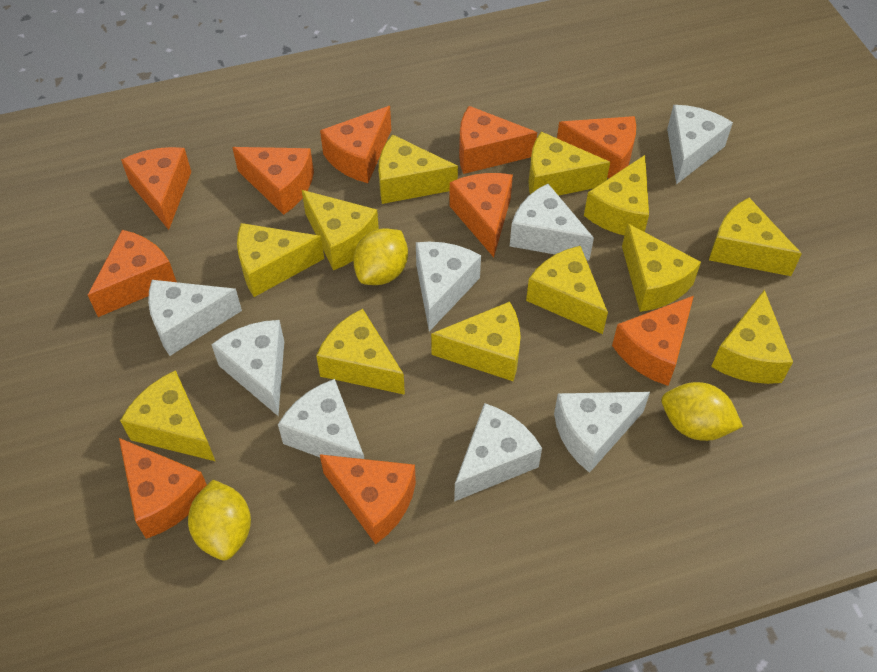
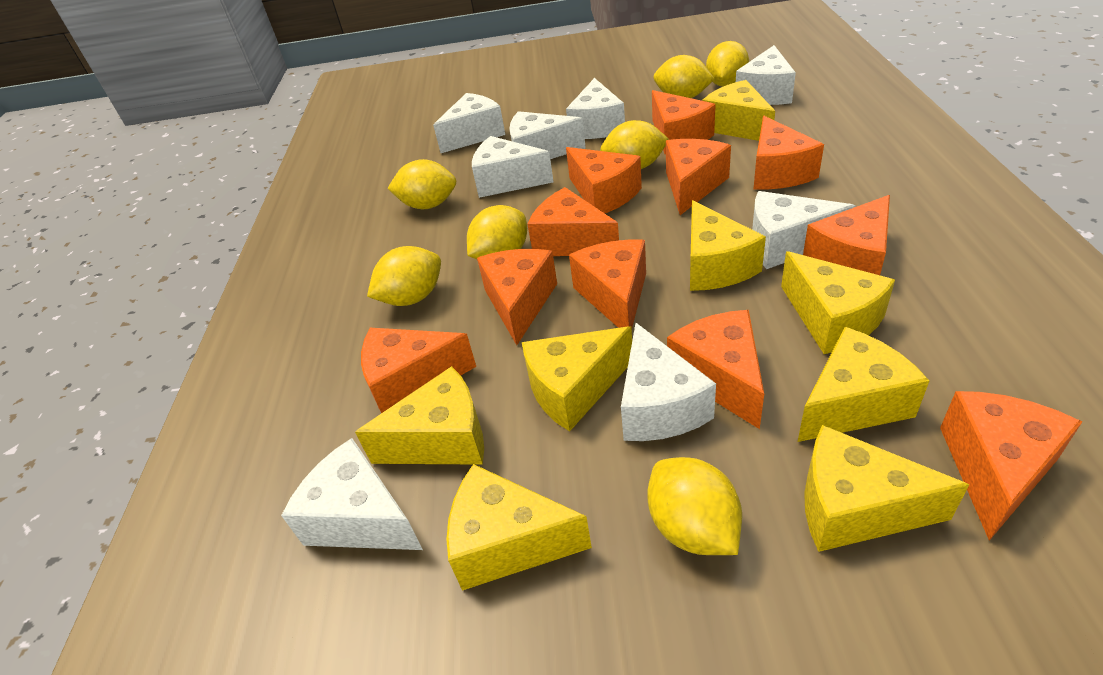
orange cheese: [88,230,177,317] [119,438,207,539] [121,147,191,230] [232,147,314,215] [320,106,391,183] [320,454,416,544] [449,173,513,257] [459,106,537,174] [557,116,636,178] [612,296,694,386] = 10 -> [361,328,476,413] [477,249,557,345] [528,187,619,256] [566,147,642,213] [569,240,646,329] [652,90,716,154] [666,139,731,215] [667,310,764,429] [754,116,824,189] [803,195,890,275] [940,391,1082,541] = 11
yellow cheese: [120,370,215,461] [237,223,324,297] [302,190,379,270] [316,309,405,395] [379,134,458,204] [431,302,521,381] [526,246,608,334] [529,131,610,196] [584,155,649,235] [622,223,701,312] [709,198,802,276] [711,290,793,384] = 12 -> [355,366,484,465] [446,464,592,591] [522,326,632,431] [690,200,766,291] [702,80,775,141] [781,251,895,354] [798,327,929,442] [804,425,969,552] = 8
yellow lemon: [188,480,251,560] [353,228,408,285] [662,382,743,441] = 3 -> [367,246,441,306] [387,159,456,209] [467,205,527,259] [600,120,670,169] [648,457,742,555] [654,55,715,98] [706,41,749,87] = 7

